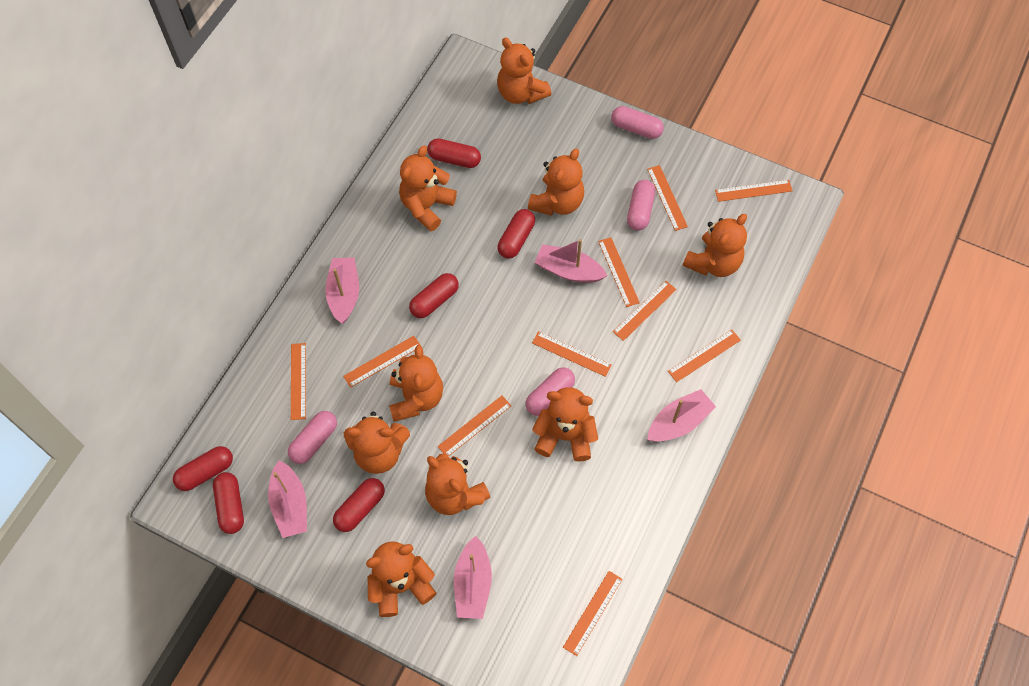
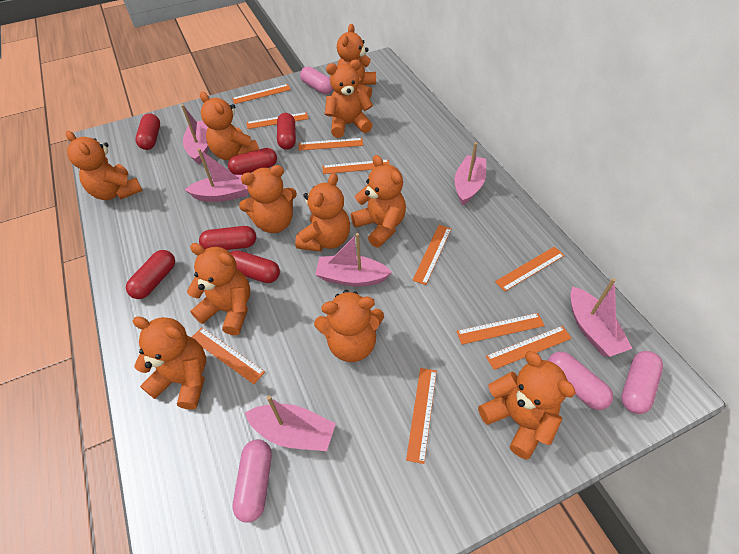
orange teddy bear: [344,412,410,474] [366,541,436,617] [389,345,443,422] [399,146,457,231] [425,454,491,515] [497,37,551,104] [528,149,584,216] [532,387,598,462] [683,214,747,277] = 9 -> [66,131,143,200] [133,316,206,409] [187,243,250,335] [200,92,259,160] [239,165,297,233] [295,173,350,252] [314,290,384,362] [325,60,373,138] [337,24,376,99] [351,155,406,248] [478,351,576,459] = 11
pink boat: [268,460,307,538] [325,257,359,324] [454,536,492,619] [535,239,607,283] [647,389,716,441] = 5 -> [181,104,209,164] [184,149,249,202] [245,395,336,451] [315,233,392,286] [454,142,486,205] [570,278,633,357] = 6

